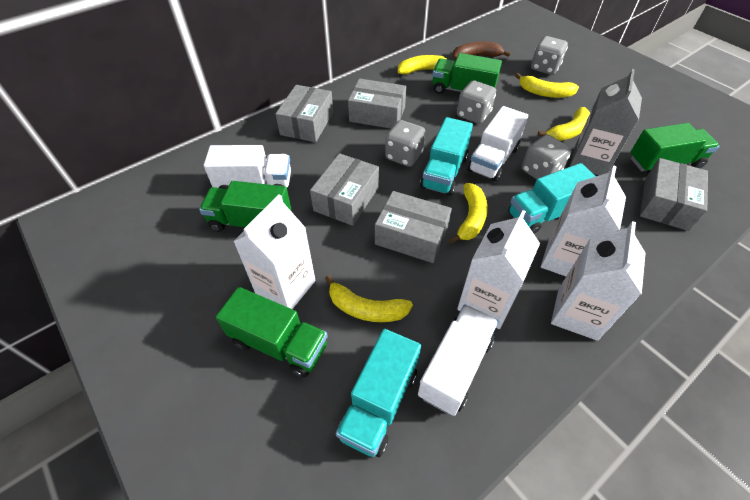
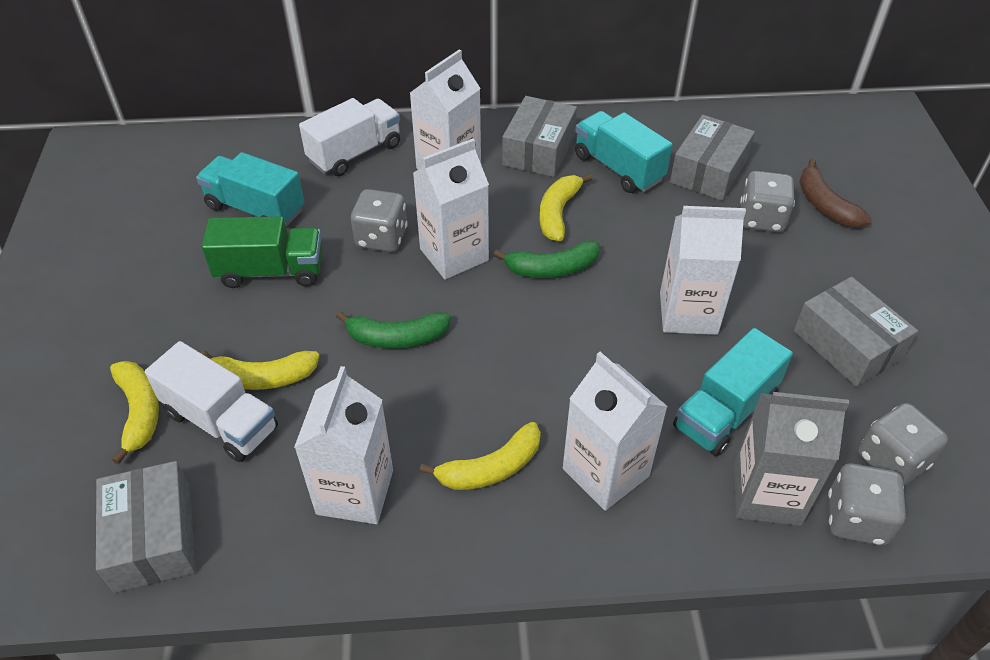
green banana: none = 0 -> [336,311,451,348] [493,240,600,278] = 2
green truck: [199,181,291,232] [216,287,328,378] [432,53,502,94] [630,123,720,174] = 4 -> [202,216,323,288] = 1
grey box: [276,85,333,142] [310,153,379,226] [348,79,406,129] [375,191,452,263] [640,158,708,231] = 5 -> [96,461,196,593] [502,96,577,177] [670,115,755,201] [794,277,918,387] = 4
white carton: [233,194,316,309] [457,210,540,329] [541,165,626,276] [551,221,646,341] = 4 -> [294,366,393,524] [410,49,481,169] [413,139,489,280] [563,352,668,511] [660,206,746,335] = 5
white truck: [204,145,291,189] [418,305,499,416] [467,106,528,182] = 3 -> [145,341,278,462] [299,98,400,176] = 2
yellow banana: [325,275,413,322] [398,55,446,75] [449,183,487,244] [515,73,579,98] [538,107,590,141] = 5 -> [110,361,159,465] [201,351,320,390] [419,422,541,490] [539,174,593,241] = 4

